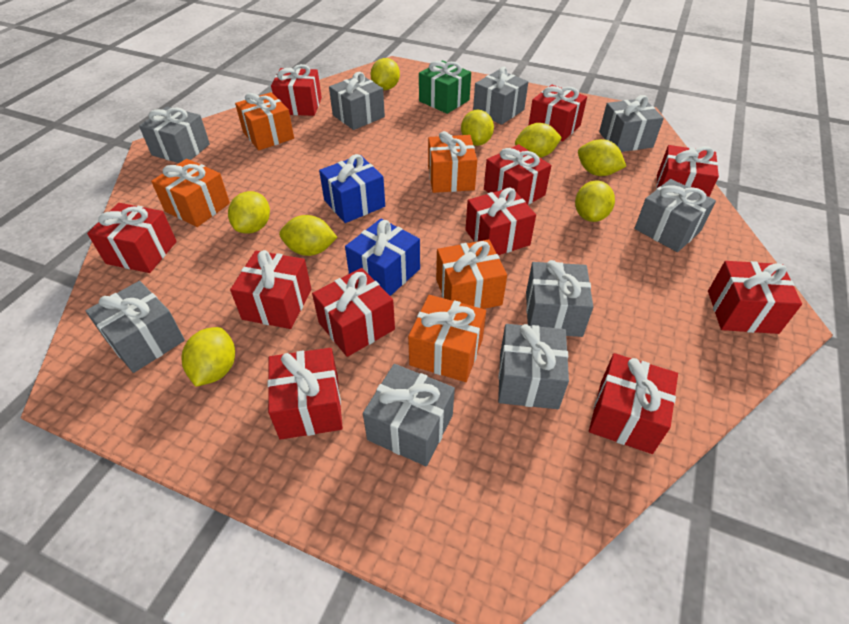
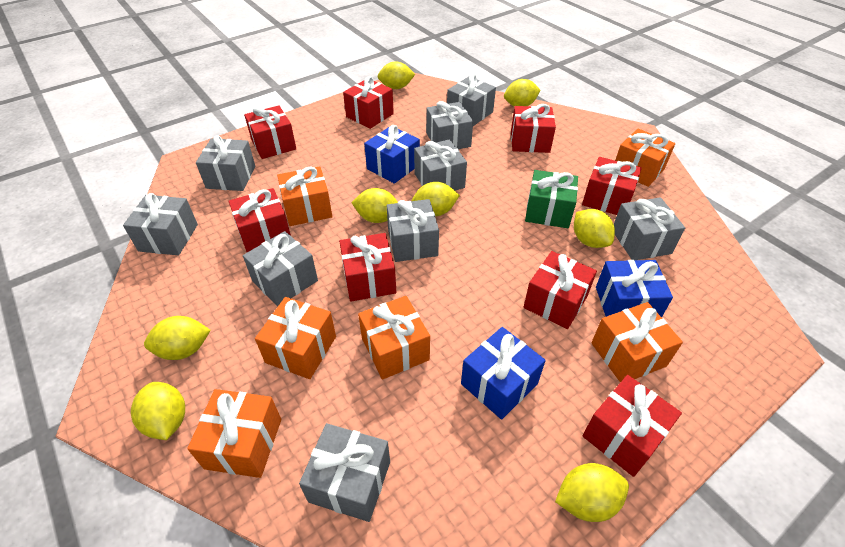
blue gift: [319,154,385,223] [345,219,420,296] = 2 -> [364,125,420,184] [461,327,546,420] [596,260,673,317] = 3
orange gift: [151,159,230,227] [235,92,294,150] [408,295,486,382] [428,131,477,193] [436,239,507,309] = 5 -> [187,389,281,478] [255,297,336,379] [277,166,332,226] [358,296,430,380] [591,302,683,382] [615,129,675,187] = 6
red gift: [87,203,177,273] [230,250,311,329] [268,348,343,440] [271,64,322,116] [312,268,395,357] [465,187,536,255] [484,144,551,205] [528,85,587,141] [589,353,678,454] [656,145,719,197] [708,261,802,334] = 11 -> [228,188,291,252] [244,105,296,159] [339,233,396,302] [343,76,394,129] [511,104,556,153] [524,251,597,329] [582,157,642,215] [582,375,682,477] = 8

